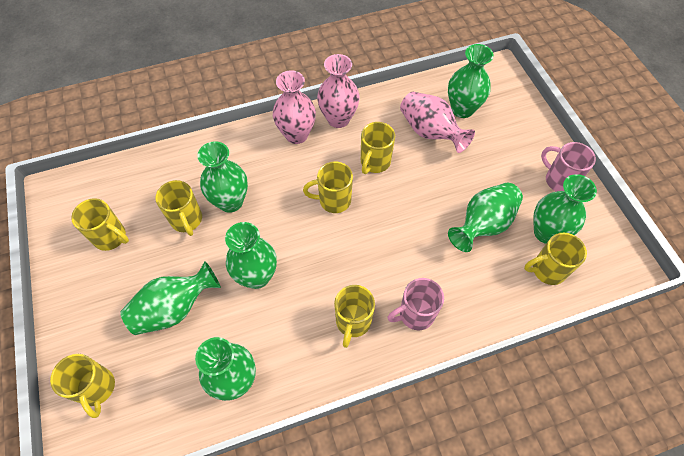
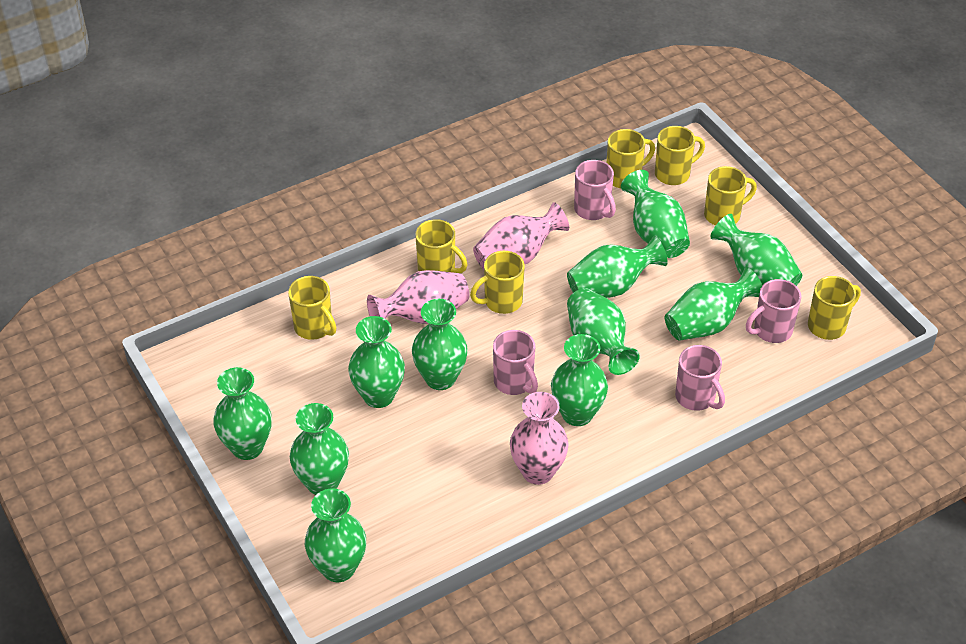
green vase: [120,261,221,335] [195,337,256,401] [198,141,248,213] [225,222,277,289] [448,44,494,118] [448,183,523,252] [533,174,597,244] = 7 -> [213,367,272,460] [290,403,349,495] [305,488,366,582] [348,316,405,408] [412,299,468,390] [551,334,608,426] [567,236,668,298] [567,288,640,375] [621,170,690,258] [665,268,762,341] [710,214,802,286] = 11
pink mug: [387,278,444,330] [541,142,596,192] = 2 -> [493,330,538,395] [574,160,616,220] [675,345,725,411] [746,279,801,343] = 4

